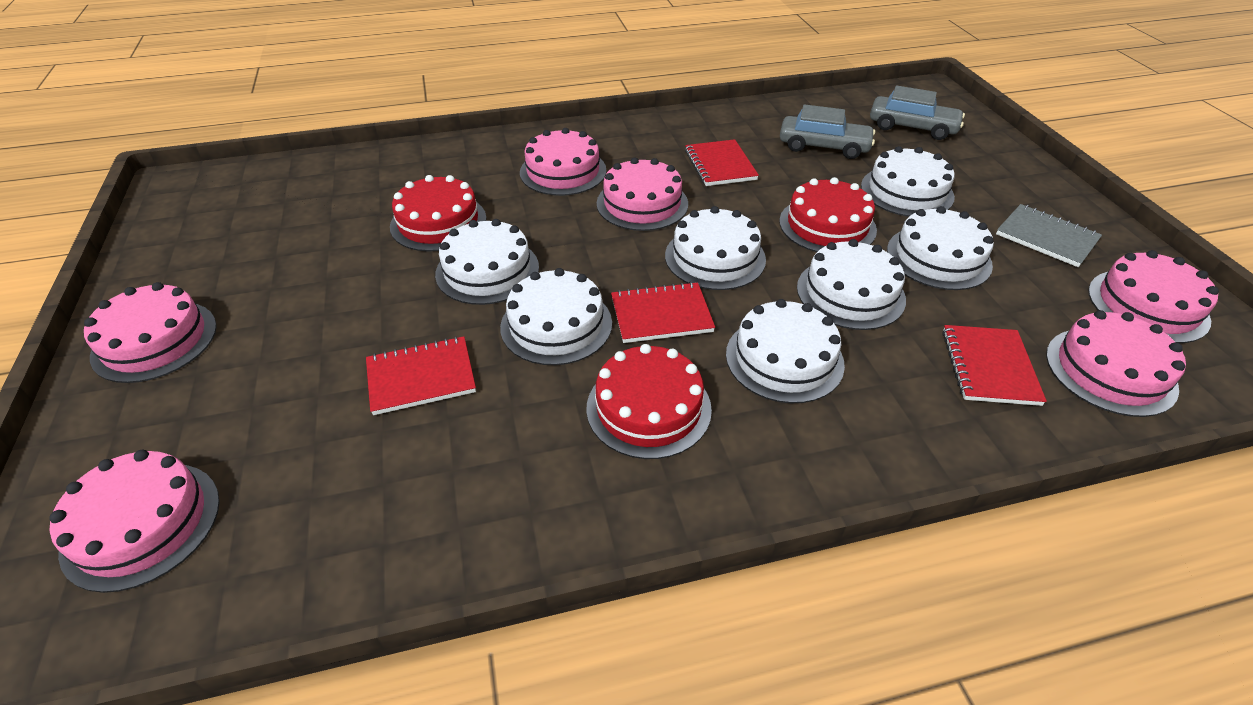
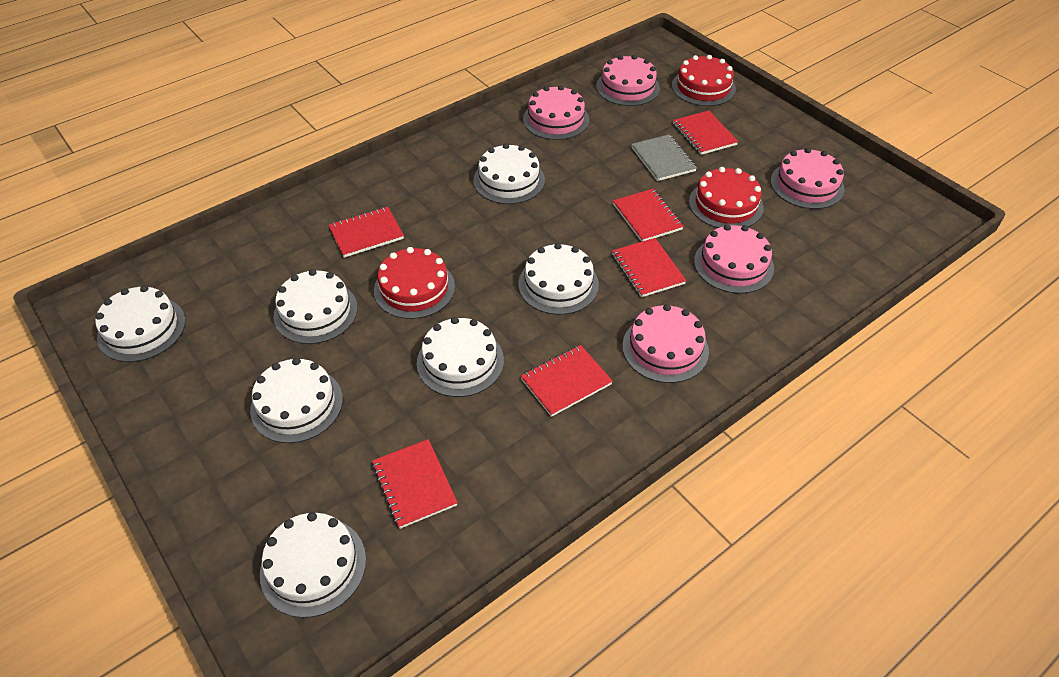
grey car: [780,104,875,159] [870,85,965,140] = 2 -> none = 0
pink cake: [49,450,220,593] [84,282,217,383] [520,128,607,196] [597,157,688,231] [1046,310,1186,417] [1088,250,1219,343] = 6 -> [523,85,589,140] [596,55,660,106] [622,304,709,383] [694,224,774,294] [771,148,844,209] = 5
red notebook: [366,336,476,415] [611,282,715,343] [685,139,759,186] [942,325,1047,406] = 4 -> [328,207,404,258] [372,439,458,529] [521,345,613,417] [612,238,686,297] [613,189,684,242] [673,111,738,155] = 6

